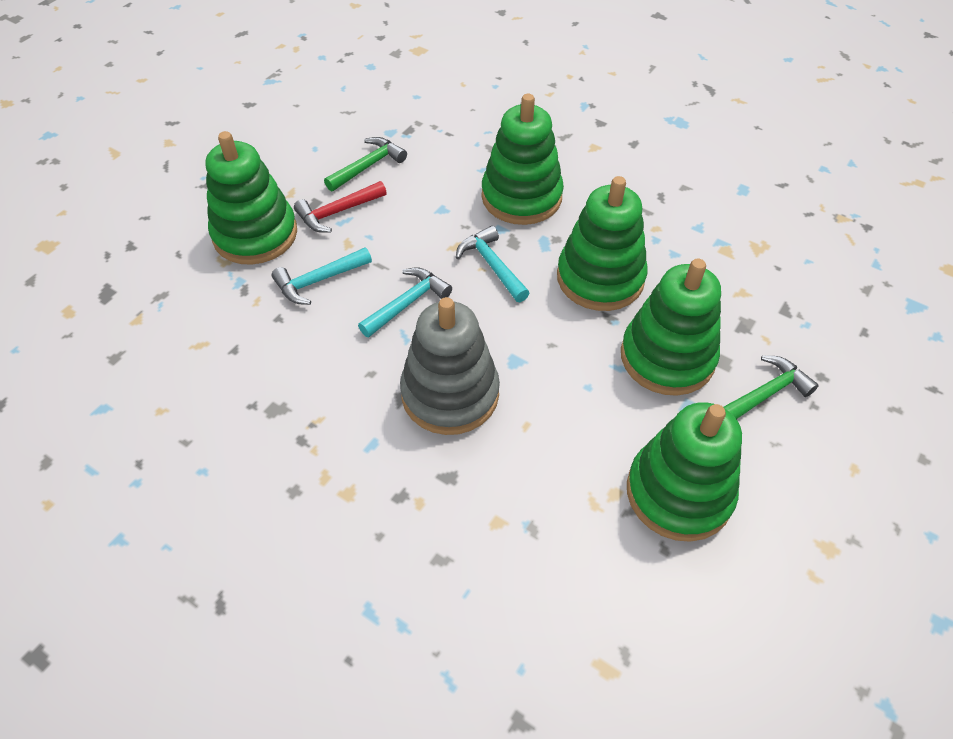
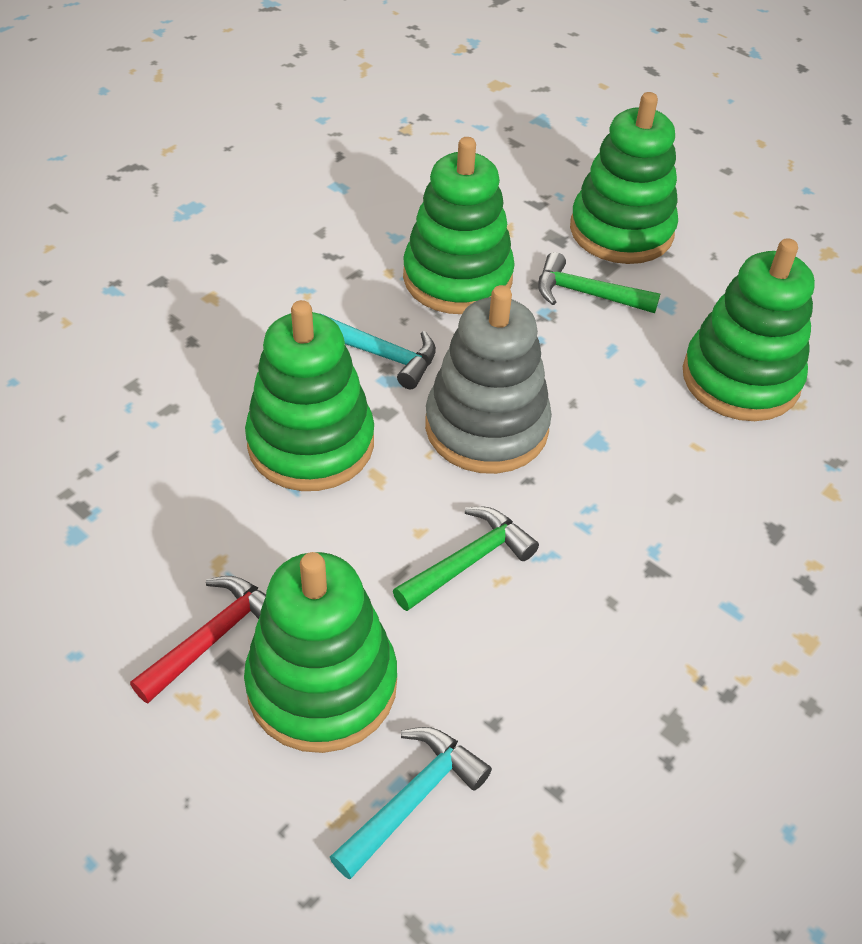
turquoise hammer: [272,247,372,305] [358,268,452,337] [456,226,529,302] = 3 -> [322,314,436,389] [330,727,492,880] = 2

